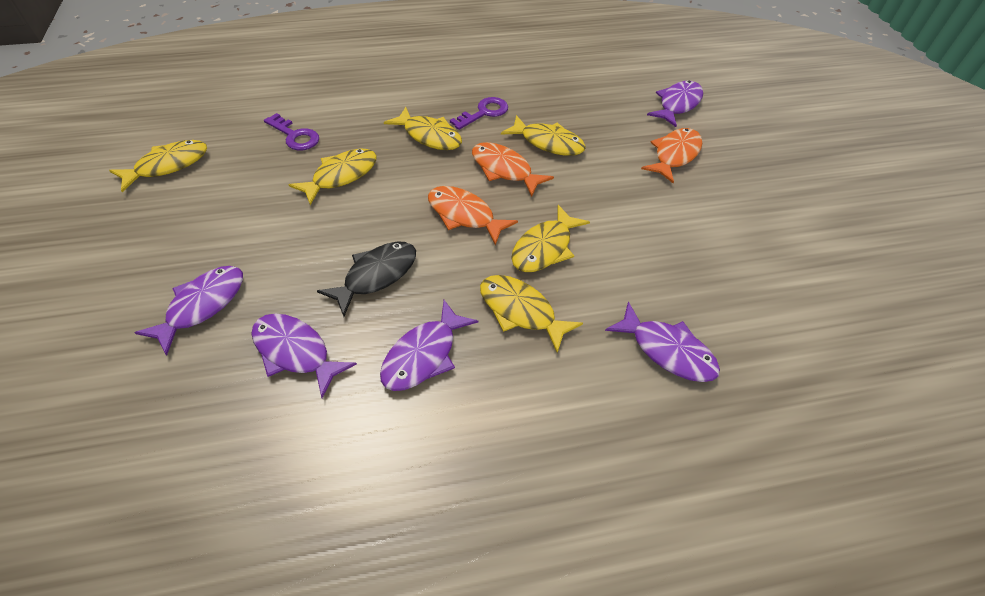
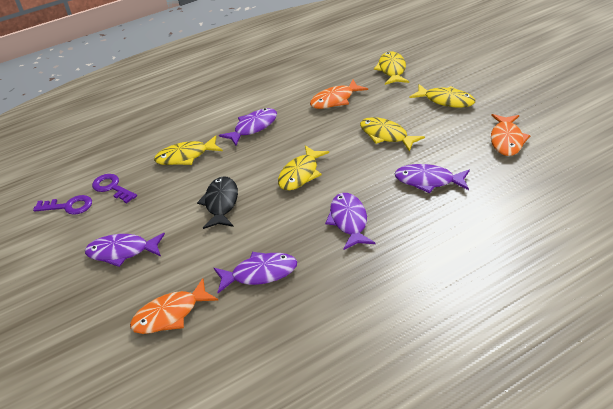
yellow fish: [109,140,207,192] [288,149,377,205] [384,107,462,150] [480,275,583,353] [501,115,586,156] [511,205,590,272] = 6 -> [154,136,223,165] [278,145,329,190] [360,117,425,152] [374,51,409,85] [409,84,475,108] = 5

